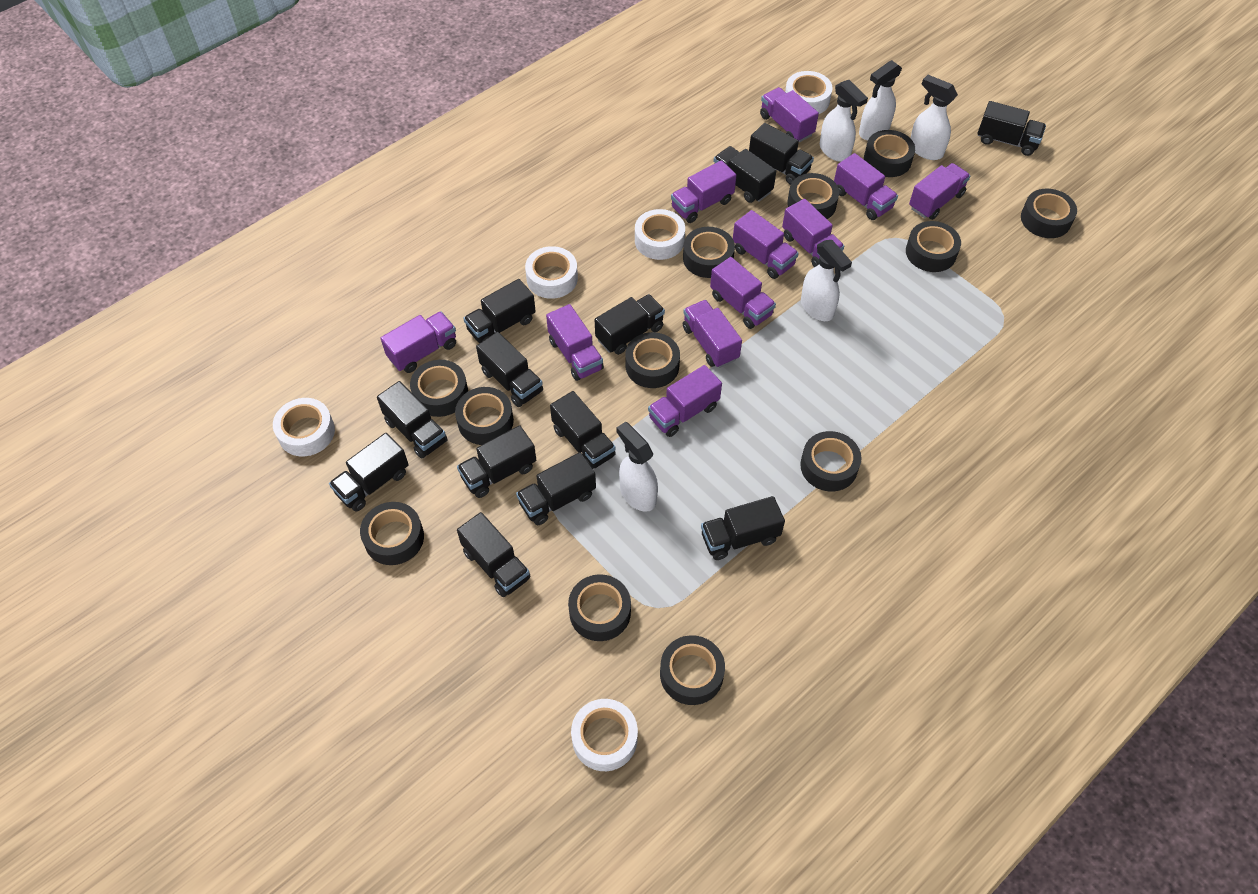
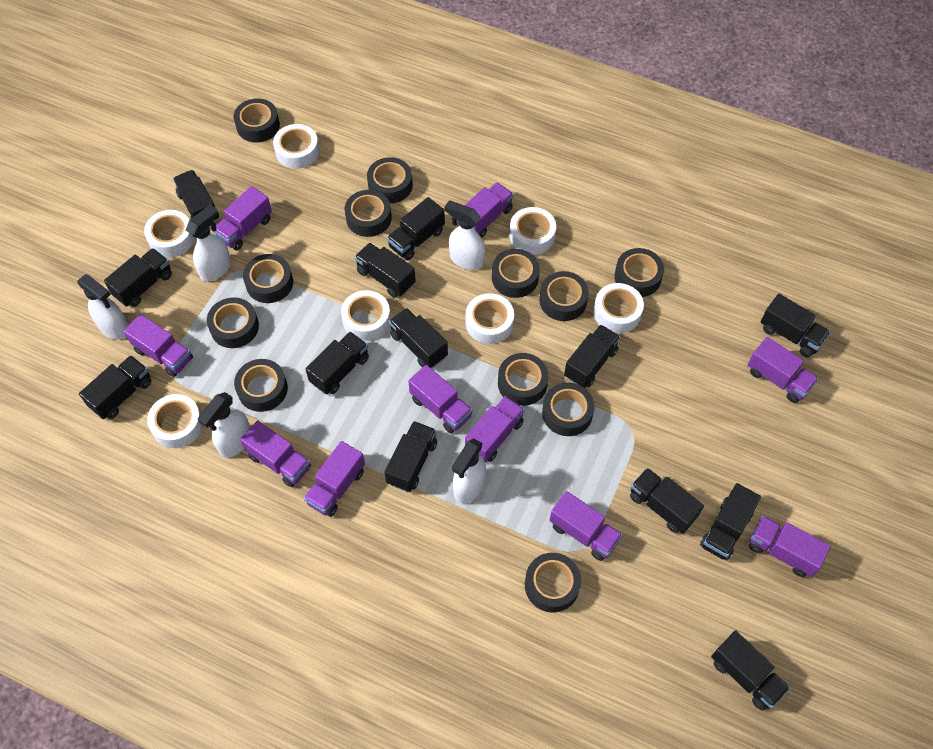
purple truck: [380,311,456,373] [546,304,604,381] [648,365,722,437] [671,160,736,223] [683,300,742,368] [710,257,776,329] [733,210,799,279] [760,87,819,142] [782,199,844,267] [834,153,898,220] [909,163,971,220] = 11 -> [124,314,193,377] [214,186,272,250] [240,420,311,487] [304,441,365,517] [408,365,472,433] [459,182,513,238] [465,396,525,463] [549,491,623,561] [748,337,819,403] [749,516,831,577] = 10
white tape: [273,398,335,456] [525,246,578,299] [571,699,638,771] [635,209,685,260] [785,71,833,114] = 5 -> [144,210,195,258] [147,394,203,448] [273,124,319,169] [341,290,391,341] [466,293,514,344] [509,207,556,255] [593,283,644,333] = 7

